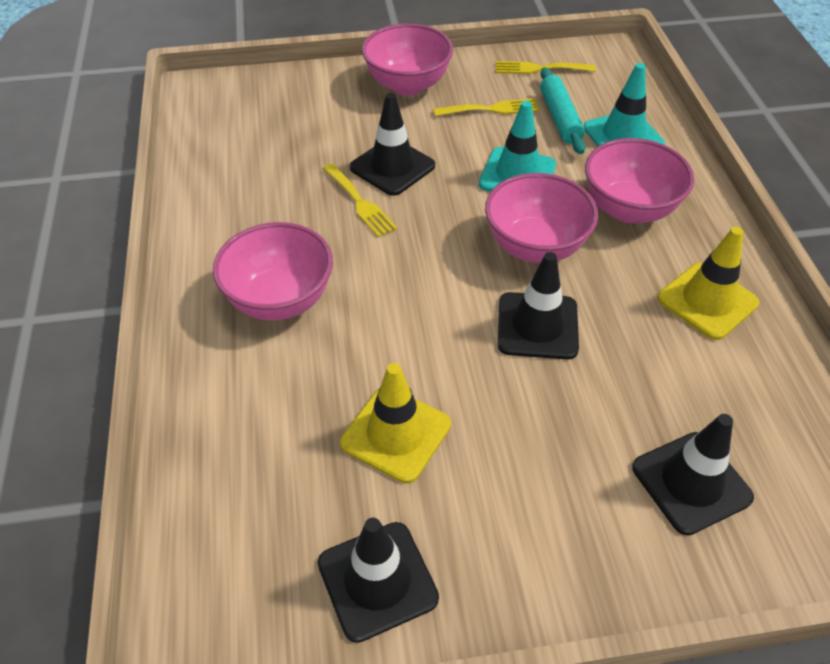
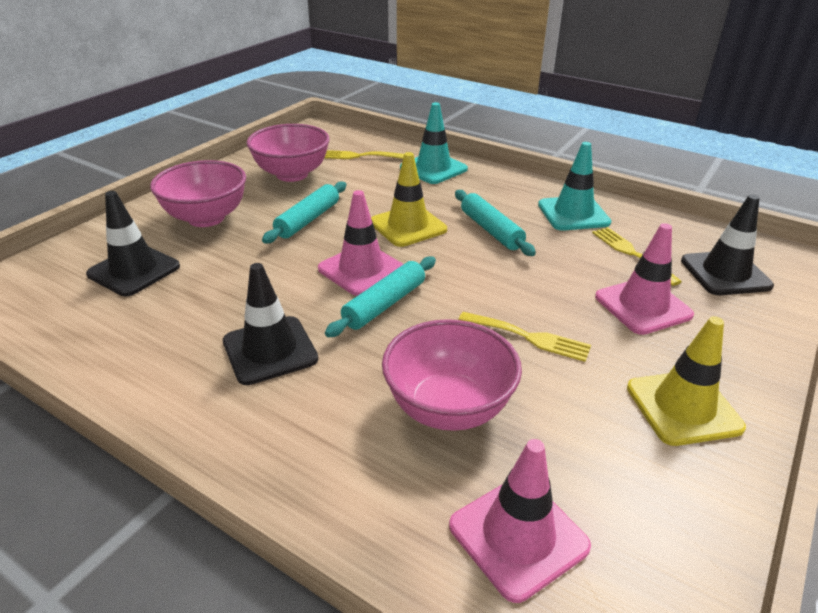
black traffic cone: [318,518,439,643] [350,93,435,196] [498,252,579,360] [632,414,754,535] = 4 -> [86,191,180,296] [223,263,318,385] [681,194,774,295] = 3
pink bowl: [213,222,333,321] [362,23,453,96] [485,173,598,263] [585,138,694,223] = 4 -> [150,160,246,227] [247,124,330,182] [382,319,522,431] = 3
pink traffic cone: none = 0 -> [318,190,403,296] [449,439,591,603] [595,223,694,335] = 3
turquoise rolling pin: [540,67,585,154] = 1 -> [262,182,346,243] [325,256,436,337] [455,190,536,256] = 3

